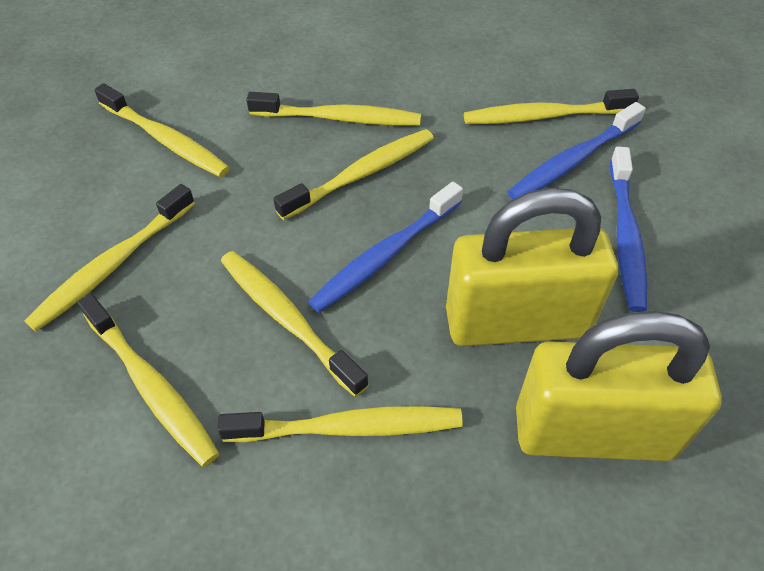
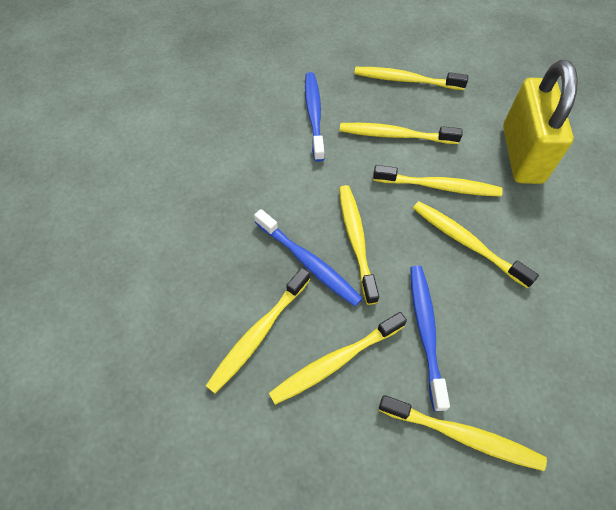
yellow padlock: [446,188,618,346] [516,311,722,461] = 2 -> [503,60,578,184] = 1

